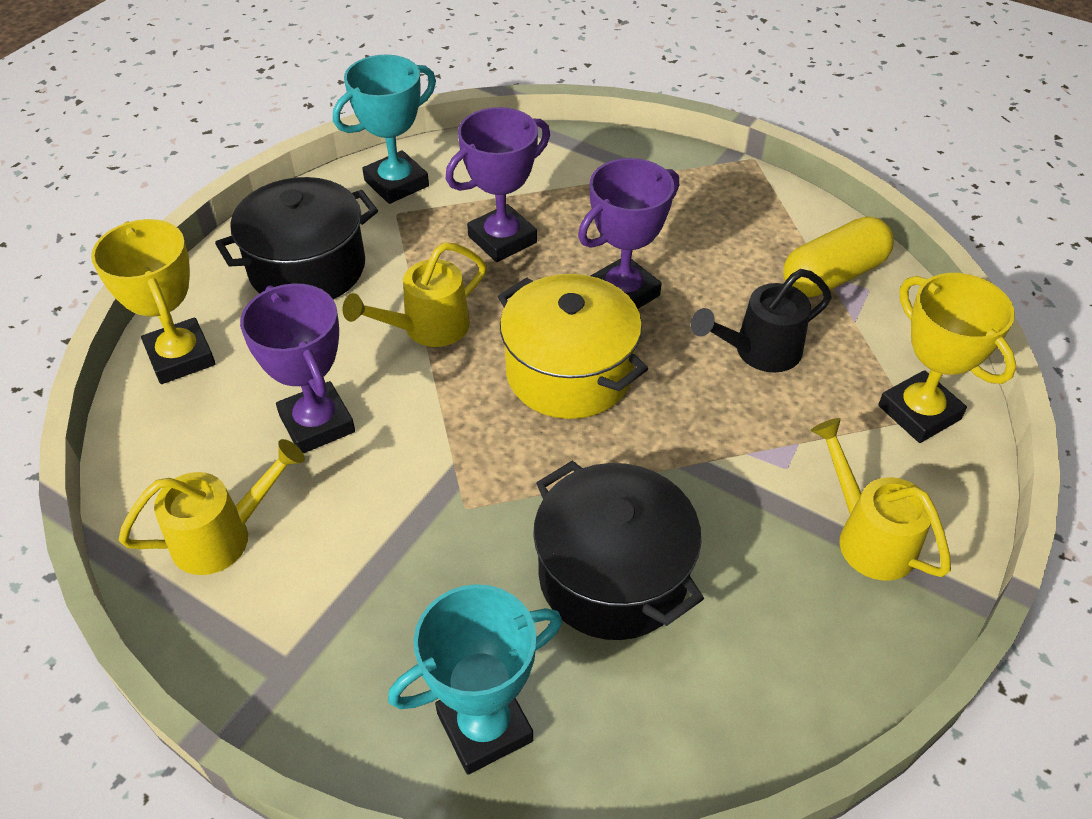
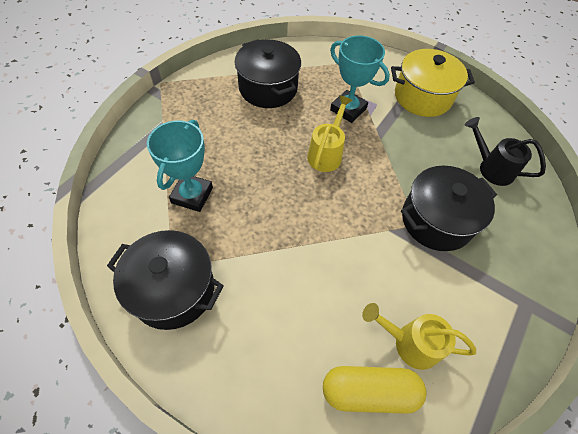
black pot: [215,177,378,299] [533,460,704,640] = 2 -> [107,230,224,330] [235,39,301,108] [401,166,497,251] = 3
purple trophy: [240,283,355,454] [446,107,550,262] [578,158,679,309] = 3 -> none = 0
yellow trophy: [91,219,215,384] [878,273,1016,443] = 2 -> none = 0
yellow watering can: [119,439,305,575] [343,243,486,347] [811,418,951,580] = 3 -> [307,95,353,172] [362,303,476,370] = 2

